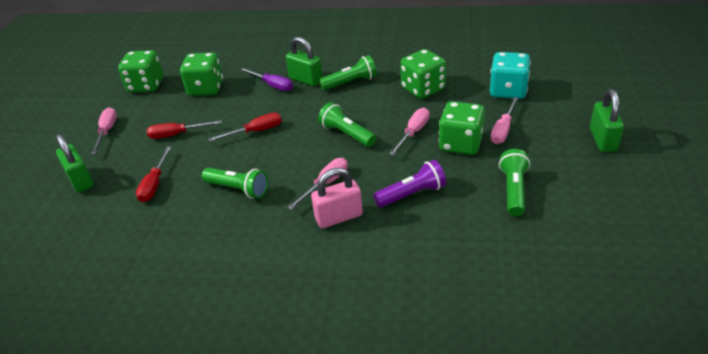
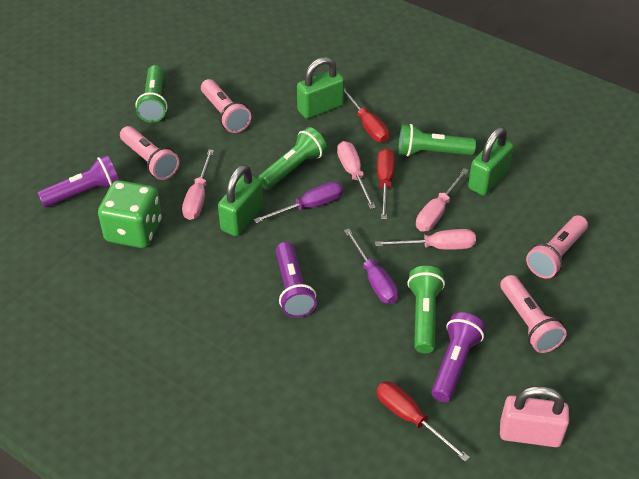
green dice: [118,50,164,93] [180,52,223,96] [400,49,446,99] [439,101,485,155] = 4 -> [98,180,162,248] = 1
pink flashlight: none = 0 -> [120,126,179,180] [201,79,251,133] [500,275,567,353] [526,215,588,279] = 4
purple flashlight: [373,160,446,207] = 1 -> [38,155,119,207] [276,242,317,318] [431,312,485,402] = 3
purple screwdriver: [240,68,293,91] = 1 -> [254,181,343,224] [344,229,398,304] = 2
turquoise dice: [490,52,531,99] = 1 -> none = 0

